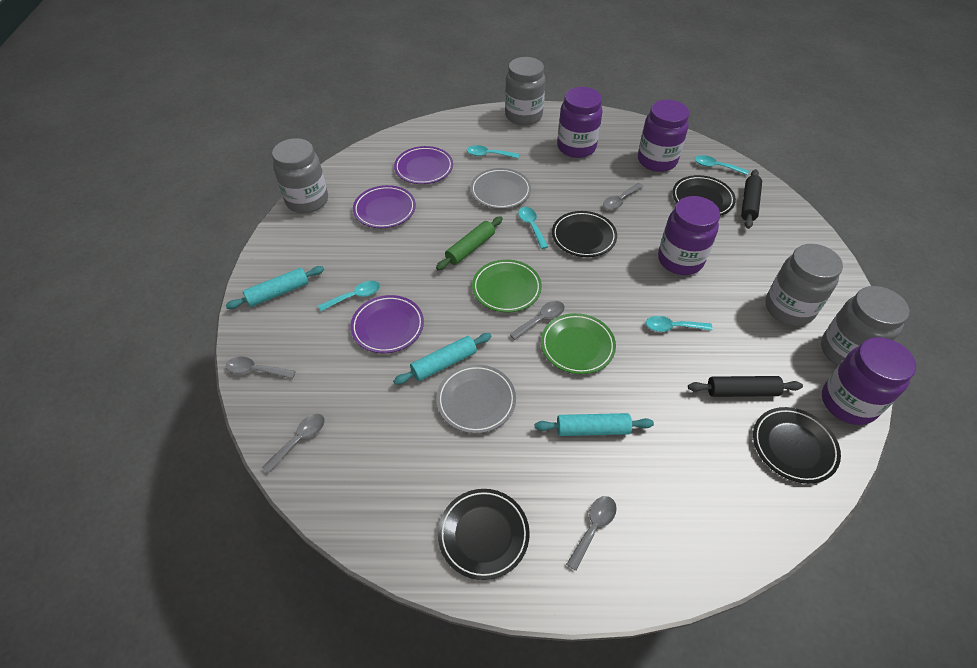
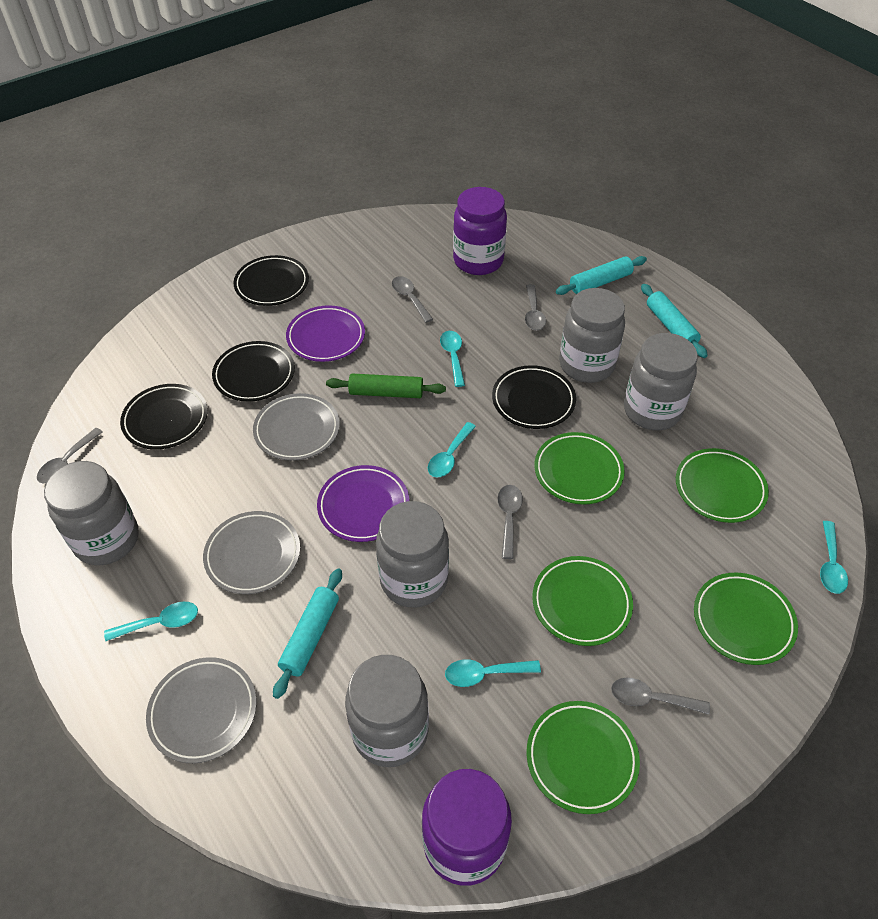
black rolling pin: [688,376,803,397] [741,169,762,229] = 2 -> none = 0
green plate: [472,259,542,313] [541,313,616,374] = 2 -> [527,701,640,814] [532,556,633,646] [534,432,625,505] [676,448,769,523] [694,573,798,665] = 5
grey jar: [272,138,328,213] [505,57,545,126] [765,244,843,326] [821,286,909,366] = 4 -> [44,461,138,565] [345,655,429,767] [376,501,449,608] [559,288,625,383] [624,333,698,431] = 5
grey plate: [436,364,516,434] [470,168,531,209] = 2 -> [146,657,257,763] [203,511,300,594] [253,393,340,461] = 3
purple jar: [557,87,603,158] [638,100,689,172] [658,196,720,275] [822,337,916,425] = 4 -> [422,769,512,886] [453,187,507,275] = 2
purple plate: [350,295,424,353] [353,185,416,228] [394,146,453,184] = 3 -> [286,305,365,362] [317,465,409,542] = 2

